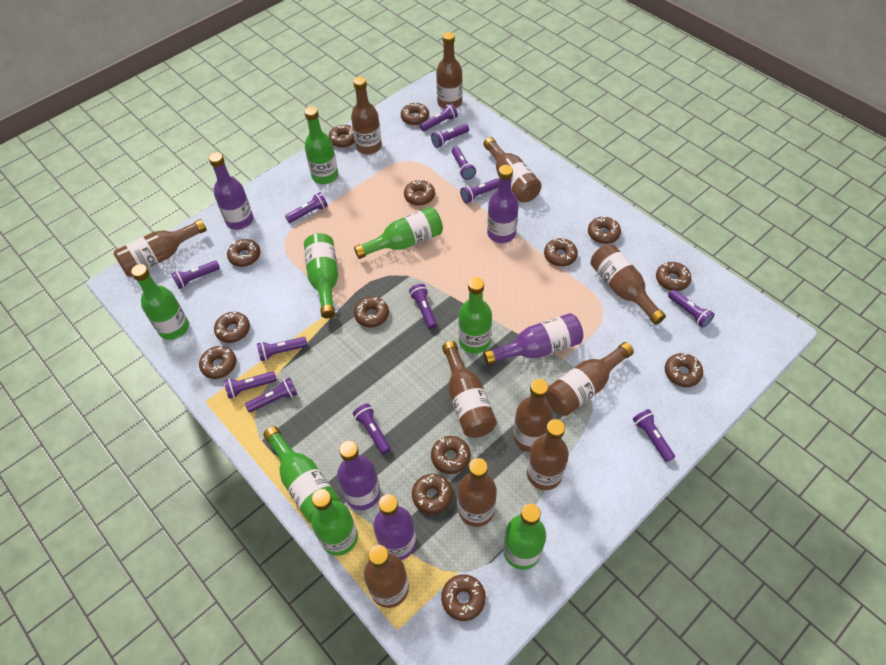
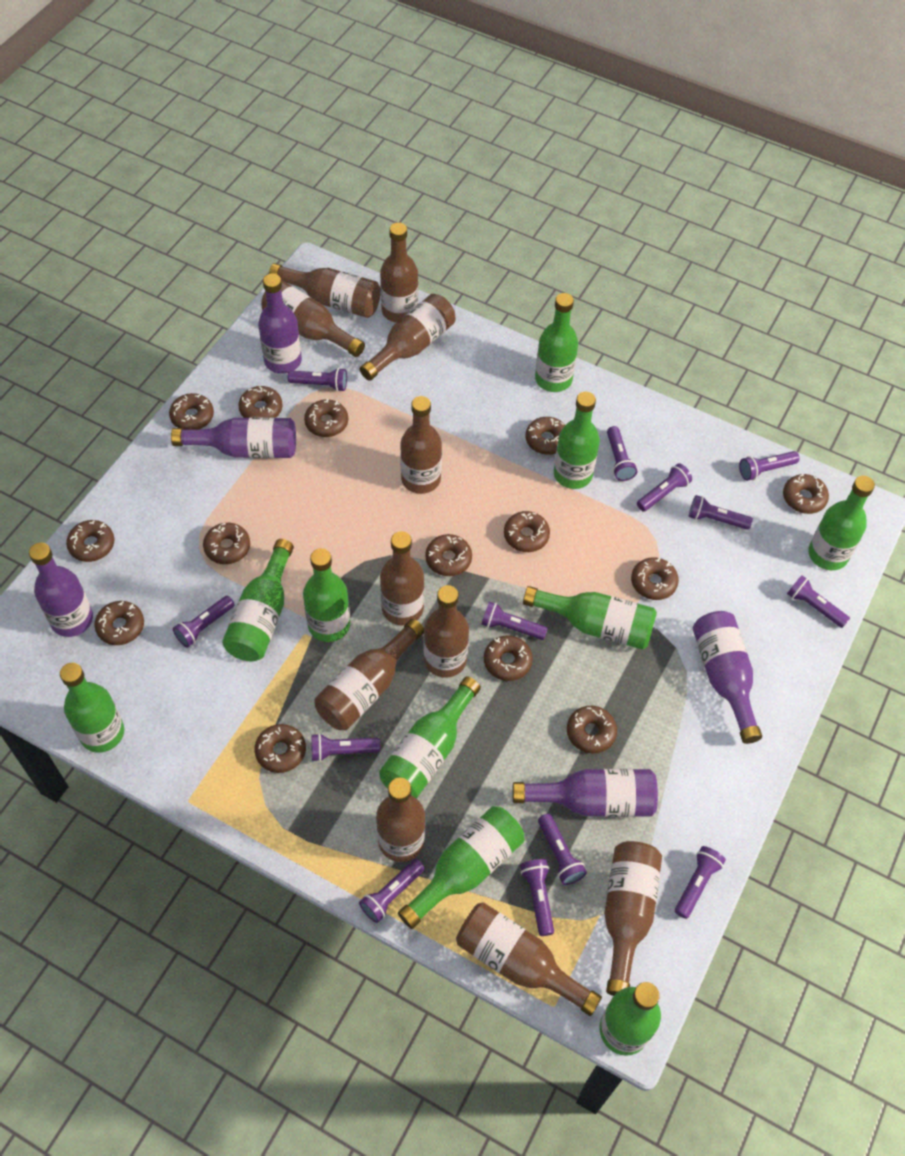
green bottle: [131,264,189,340] [263,426,340,523] [304,106,338,184] [304,233,338,318] [311,489,358,556] [354,207,443,259] [458,277,492,354] [503,504,546,570] = 8 -> [60,663,124,753] [222,539,294,661] [303,548,350,642] [379,677,481,799] [398,806,524,929] [523,586,657,650] [535,293,578,392] [554,392,600,489] [599,982,661,1056] [808,476,875,570] = 10

